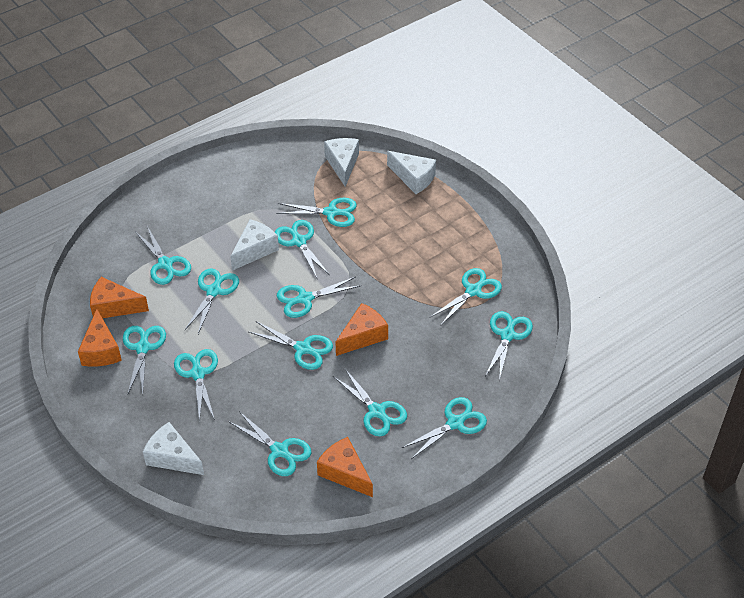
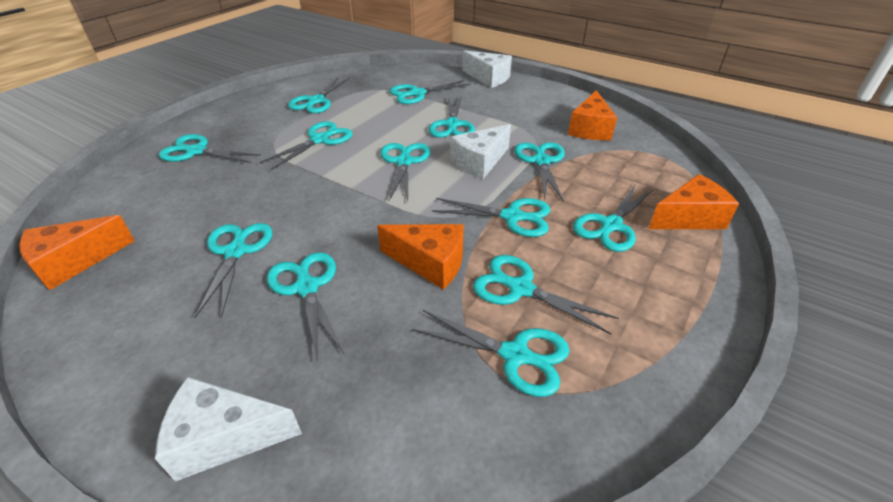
white cheese: [143,422,204,475] [230,219,279,271] [324,138,359,187] [387,151,436,194] = 4 -> [155,377,302,481] [450,124,511,179] [462,50,512,88] = 3

